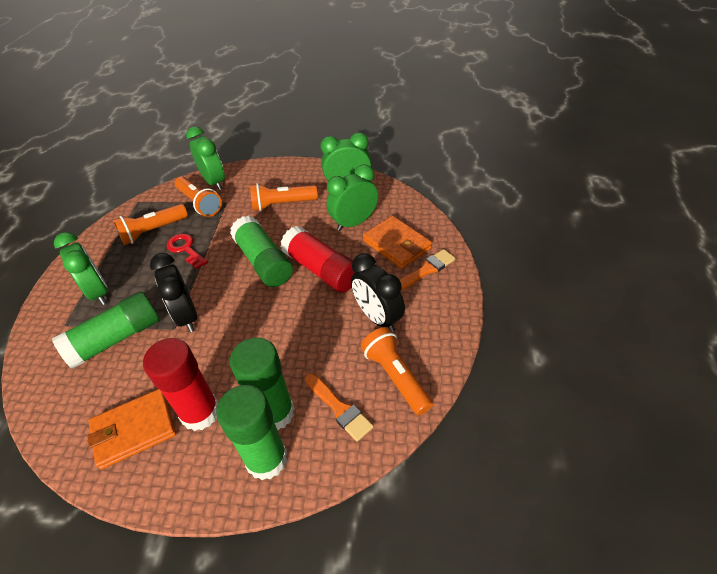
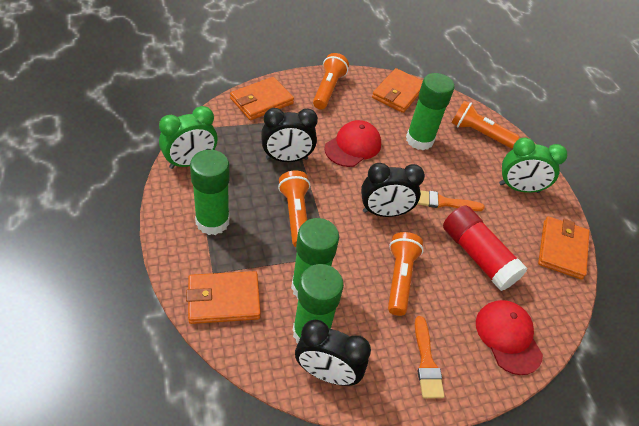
black clock: [150,253,197,332] [351,253,405,332] = 2 -> [261,108,318,162] [295,320,371,386] [361,163,425,217] = 3
green clock: [54,232,108,305] [186,127,225,190] [320,132,371,181] [327,164,378,231] = 4 -> [159,106,218,169] [499,138,567,193] = 2
orange wallet: [87,389,176,469] [363,216,432,269] = 2 -> [186,271,261,324] [230,77,294,120] [372,68,423,113] [538,216,589,279] = 4
red cap: none = 0 -> [324,120,381,167] [476,300,543,375] = 2
red glue stick: [143,338,218,431] [280,226,355,293] = 2 -> [443,205,528,291] = 1
red key: [167,234,208,269] = 1 -> none = 0

